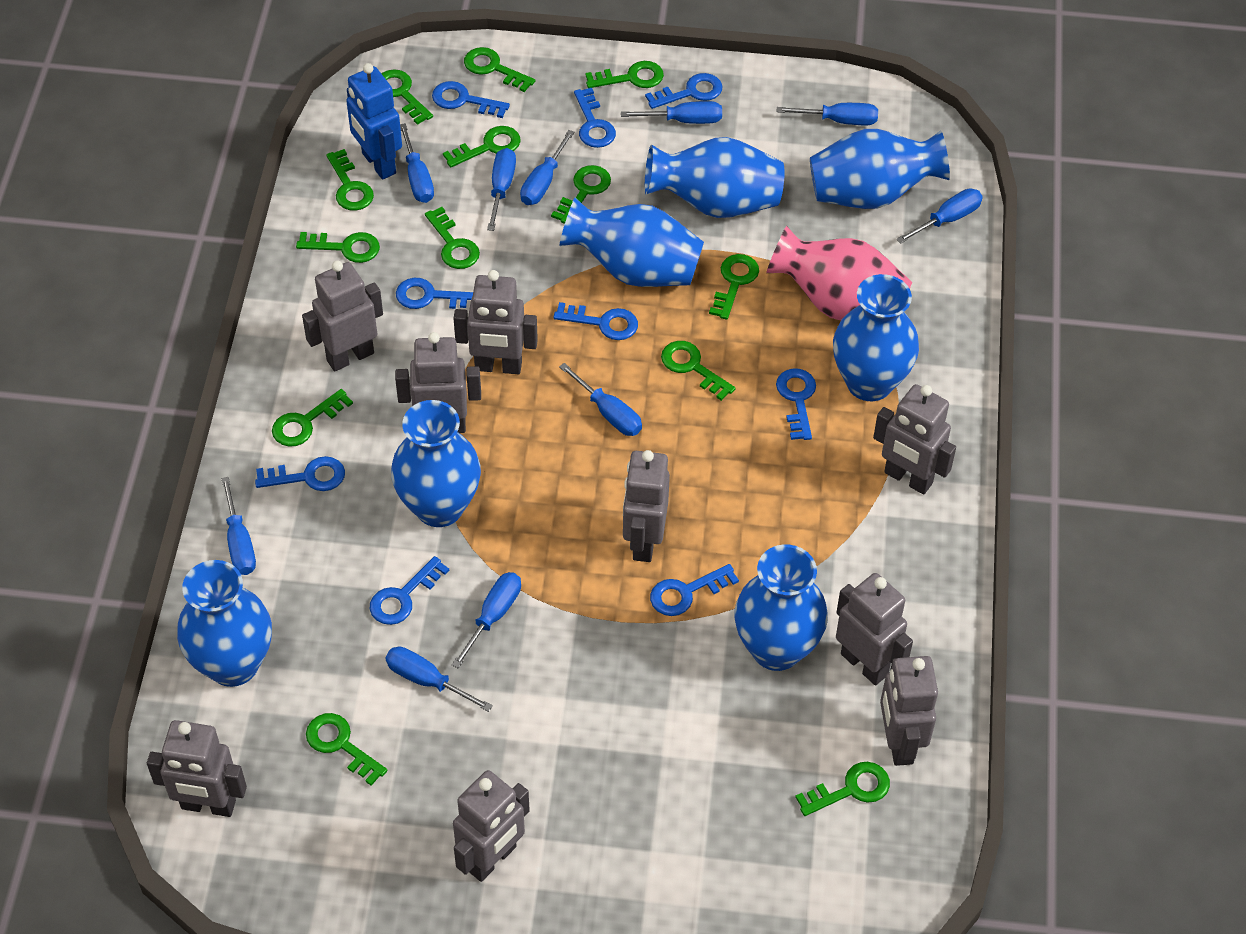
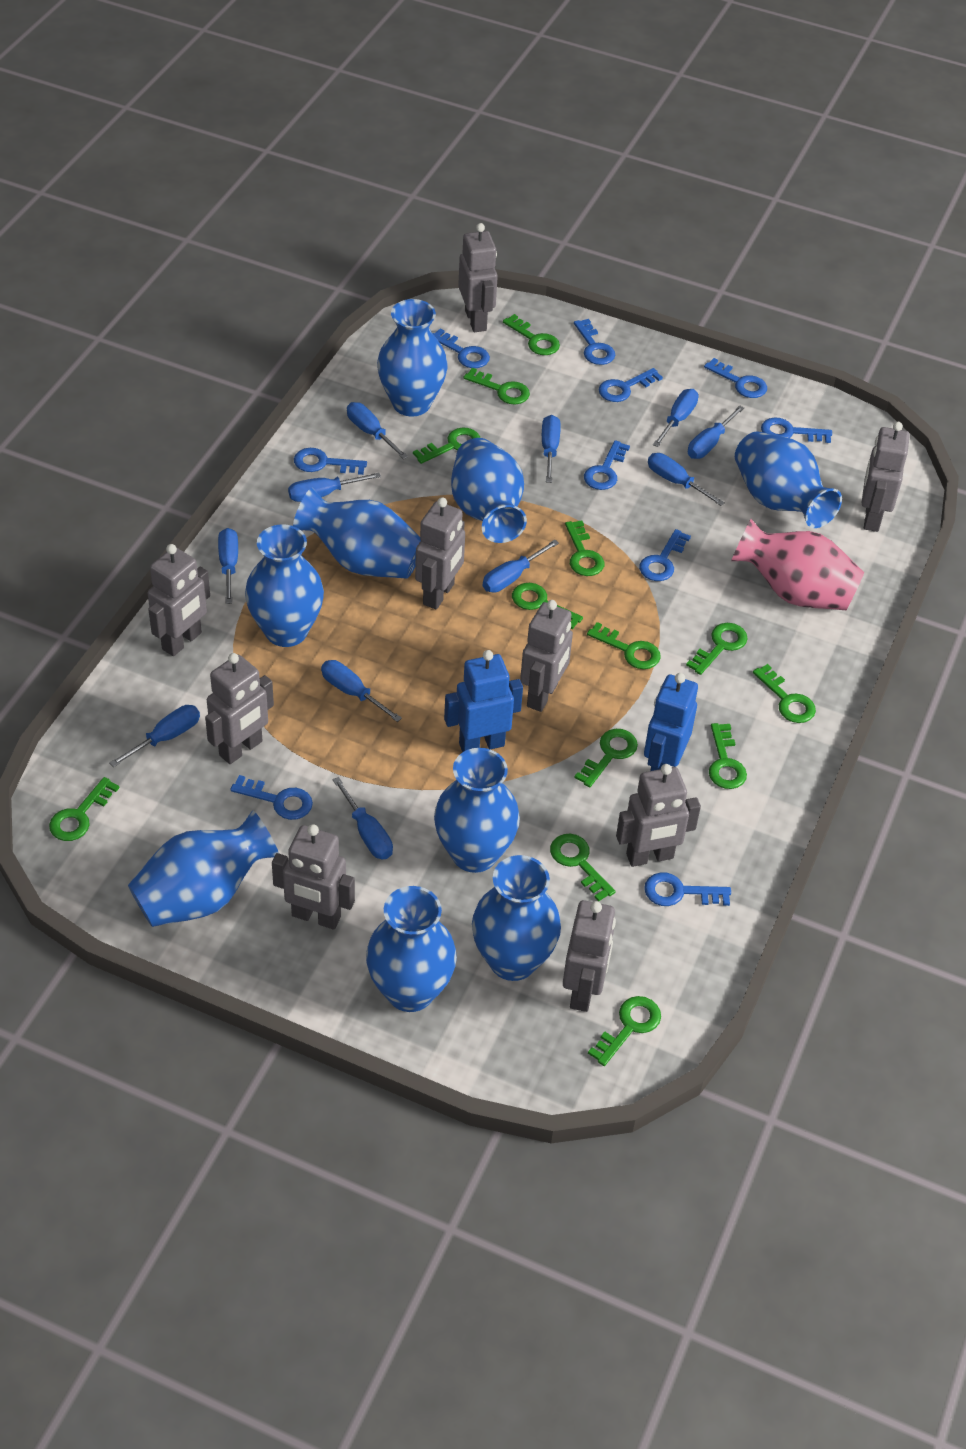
blue key: [255,456,345,491] [370,556,450,625] [396,278,473,309] [432,81,510,118] [553,302,638,340] [574,88,616,148] [645,73,722,109] [650,564,739,616] [776,368,816,440] = 9 -> [230,775,313,820] [294,448,367,475] [433,328,490,368] [574,319,615,365] [584,440,630,490] [598,368,663,402] [639,529,691,581] [644,872,731,906] [704,358,767,398] [761,417,832,443] = 10
blue robot: [346,63,402,180] = 1 -> [444,650,523,752] [644,673,698,771] = 2
blue screwdriver: [221,477,256,575] [386,646,493,712] [400,123,434,203] [452,572,521,668] [487,148,516,231] [520,130,575,205] [559,363,642,436] [621,101,722,124] [777,103,878,125] [896,188,983,244] = 10 -> [110,705,200,767] [218,528,238,604] [288,472,381,502] [321,660,402,722] [333,777,393,859] [347,402,408,459] [483,540,559,593] [542,415,561,483] [648,453,725,506] [653,389,699,447] [688,405,744,459] = 11
blue vase: [177,560,272,687] [391,400,481,527] [560,198,704,287] [645,137,785,218] [735,544,828,671] [810,129,950,209] [833,274,919,401] = 7 -> [128,810,279,927] [245,524,324,647] [293,488,421,579] [366,886,457,1012] [377,299,447,417] [434,748,520,873] [451,438,527,543] [472,855,561,981] [735,431,842,528] = 9

